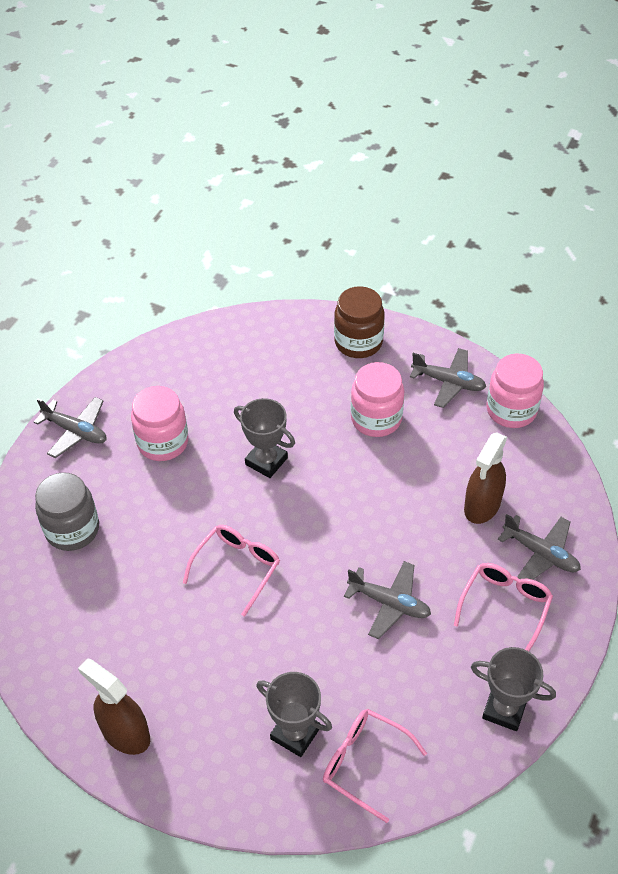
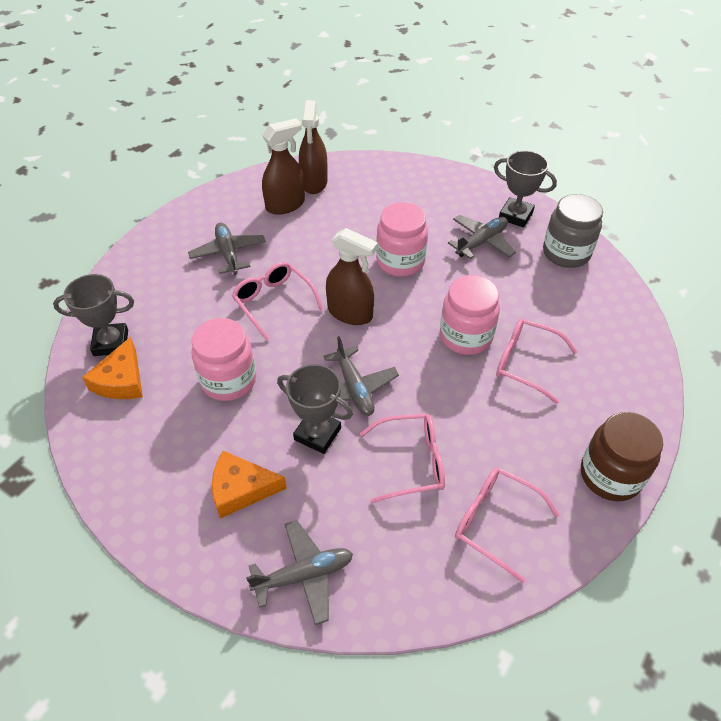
brown spray bottle: [78,659,150,755] [464,432,507,524] = 2 -> [262,118,305,215] [299,100,328,194] [326,228,378,325] = 3
orange cheese: none = 0 -> [82,337,143,399] [212,451,287,519] = 2
pink glasses: [183,525,280,617] [323,709,427,823] [454,563,553,651] = 3 -> [232,262,323,340] [360,414,445,503] [455,468,560,583] [496,318,578,404] = 4

